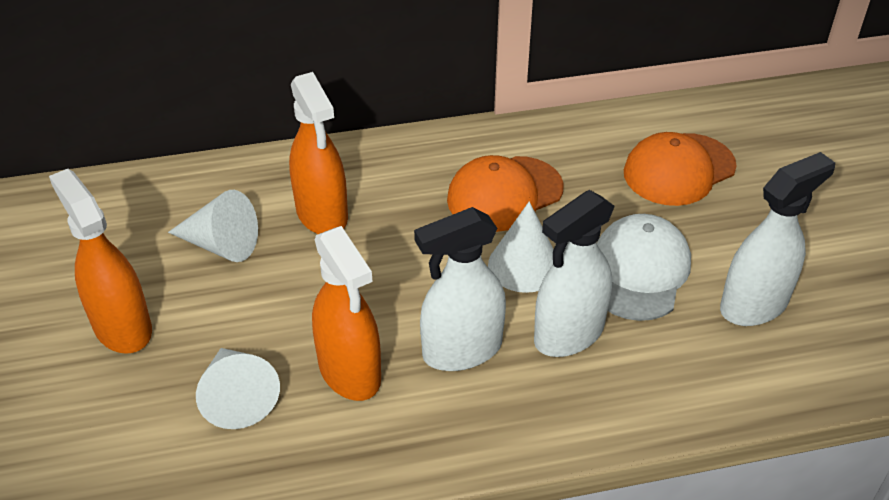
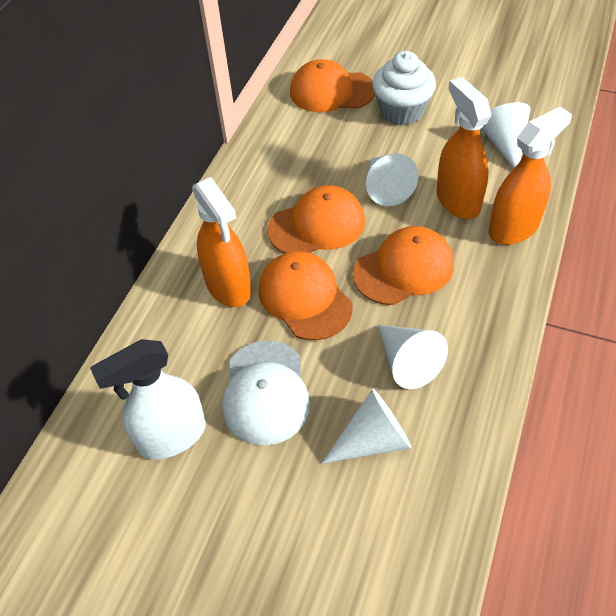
orange cap: [447,155,564,232] [624,132,737,206] = 2 -> [258,251,353,340] [267,185,365,254] [290,59,375,112] [353,226,454,305] = 4
white cone: [168,190,258,262] [196,348,280,429] [488,201,554,293] = 3 -> [322,389,412,464] [366,154,419,206] [378,325,448,389] [482,102,531,169] = 4
white cupcake: none = 0 -> [372,51,436,125] = 1
white spray bottle: [414,207,506,371] [534,190,615,357] [720,152,835,326] = 3 -> [90,339,206,459] = 1

